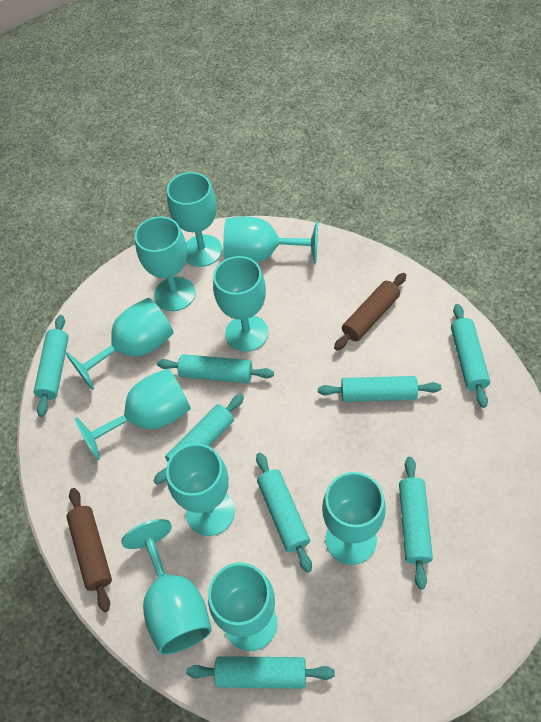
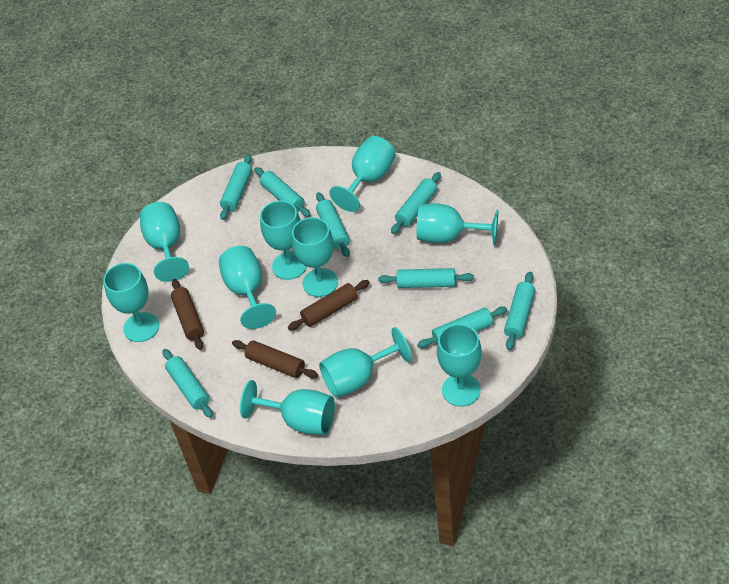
brown rolling pin: [66,488,112,612] [334,273,406,351] = 2 -> [171,279,204,350] [232,340,318,379] [288,280,370,331] = 3

